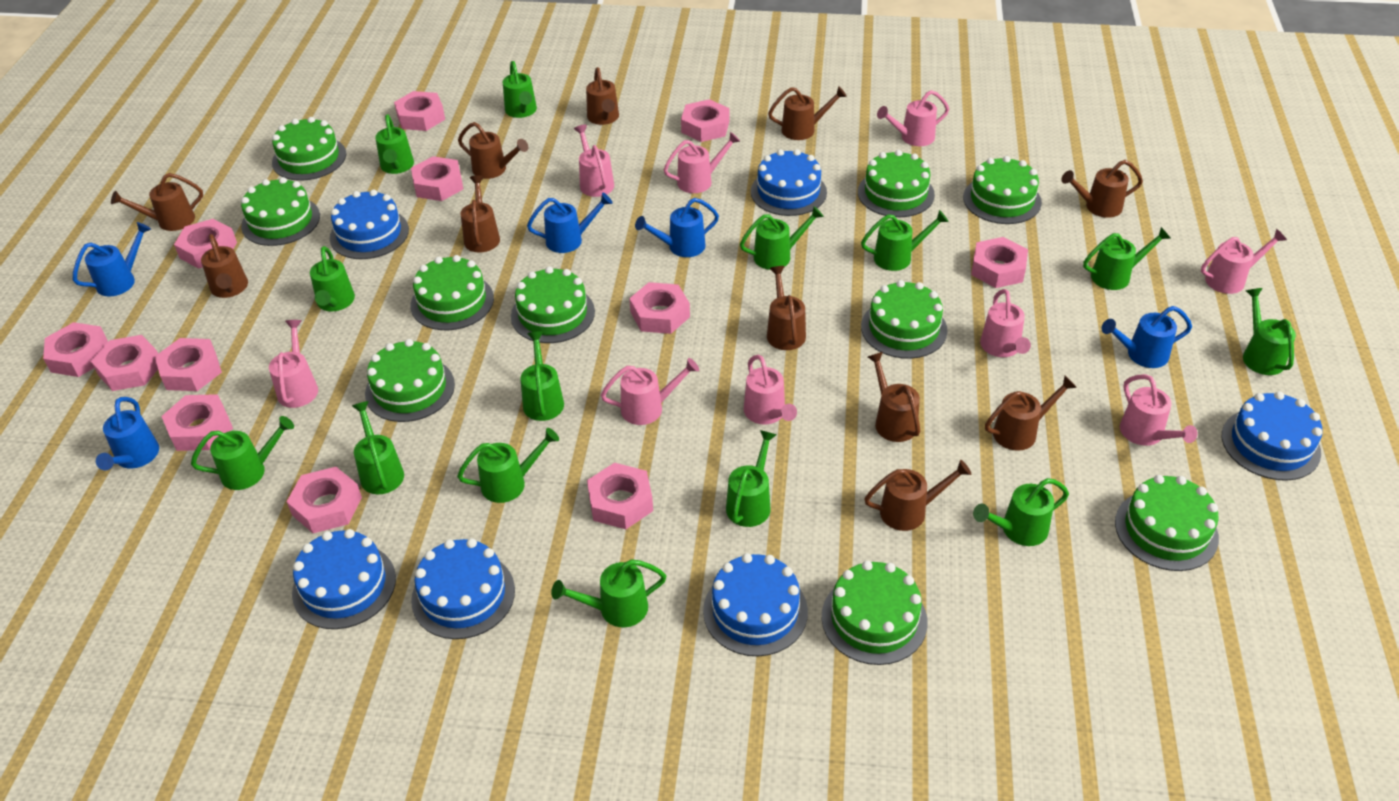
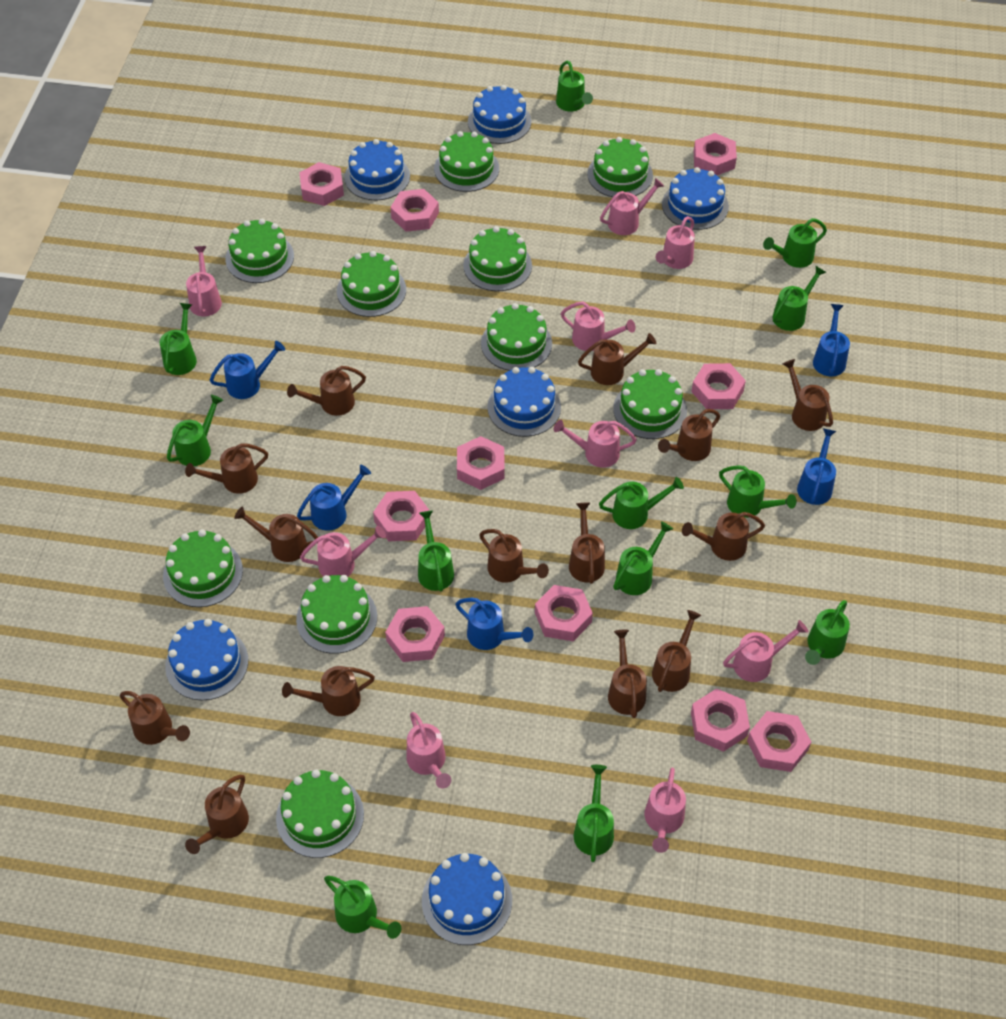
brown watering can: [111,173,203,231] [201,234,248,298] [458,122,528,179] [460,175,500,252] [586,67,619,125] [767,266,806,350] [768,86,847,140] [865,460,971,531] [868,352,920,442] [985,376,1077,451] [1061,160,1143,218] = 11 -> [120,691,190,745] [185,443,268,494] [185,775,249,854] [234,507,318,562] [282,666,375,716] [287,366,366,416] [479,529,549,583] [569,503,605,584] [578,333,657,385] [608,630,647,718] [652,610,701,692] [658,409,720,461] [682,512,765,561] [783,359,833,431] = 14
green watering can: [191,416,294,490] [310,246,355,311] [352,401,404,494] [375,114,414,174] [457,428,559,503] [503,61,537,118] [520,331,564,421] [551,559,666,627] [726,430,777,527] [740,206,824,270] [861,210,949,271] [973,478,1069,546] [1083,227,1171,290] [1243,288,1296,375] = 14 -> [160,303,197,375] [167,395,224,466] [324,876,401,939] [418,511,454,592] [556,61,593,112] [573,765,614,862] [599,477,684,529] [613,521,673,595] [719,465,796,518] [763,218,827,268] [772,266,826,331] [805,600,850,665] = 12
pink nut: [43,322,108,377] [91,335,158,391] [155,338,222,391] [161,394,233,451] [174,219,237,269] [287,467,362,533] [394,91,445,131] [411,156,463,201] [587,463,653,529] [629,282,690,334] [681,99,729,142] [971,237,1028,288] = 12 -> [299,162,344,206] [373,491,429,541] [385,606,445,662] [390,189,439,232] [457,436,505,490] [535,585,593,641] [691,688,750,752] [692,363,746,409] [694,133,737,175] [747,711,811,772] = 10

